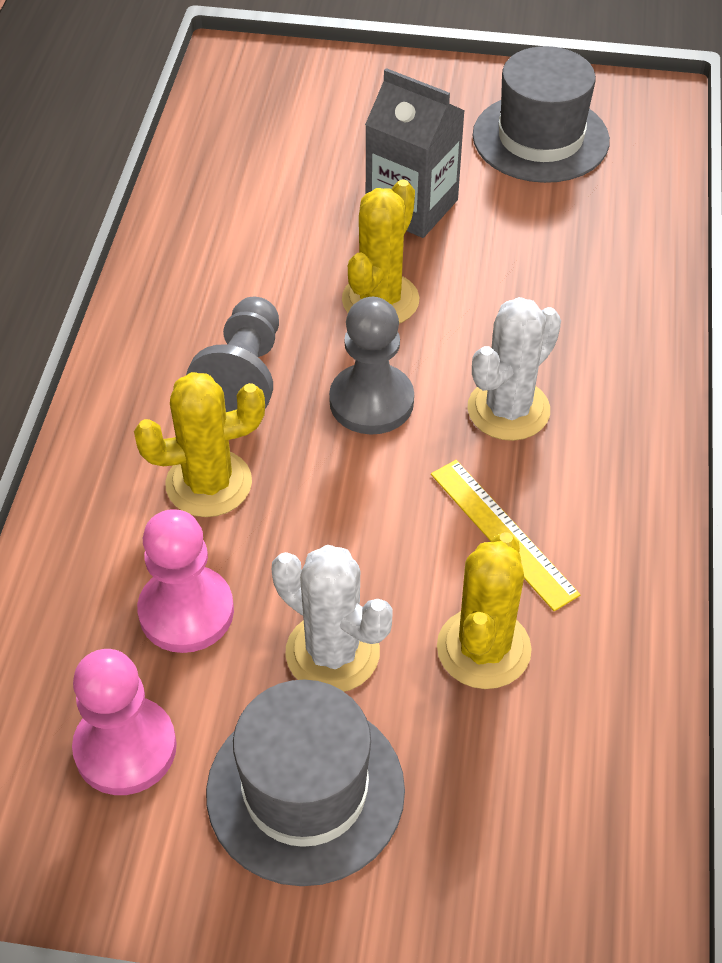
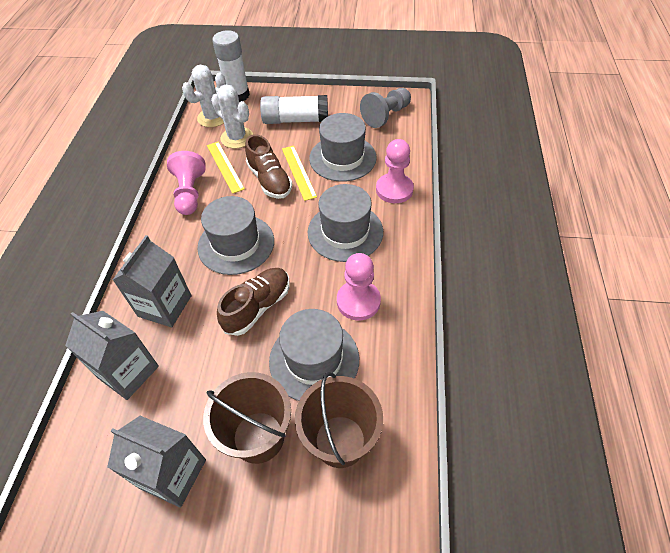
brown bucket: none = 0 -> [203,372,291,464] [295,372,383,468] = 2
brown shoe: none = 0 -> [217,268,290,336] [245,134,292,199] = 2
grey carton: [365,68,464,238] = 1 -> [65,311,159,400] [107,416,206,508] [113,235,192,327] = 3
grey hat: [206,680,405,886] [473,46,610,183] = 2 -> [197,196,274,275] [269,309,359,401] [308,184,383,262] [309,113,377,182] = 4
grey pawn: [186,297,279,412] [329,297,414,435] = 2 -> [360,88,411,128] = 1
pink pawn: [72,649,177,795] [137,509,234,653] = 2 -> [167,151,205,215] [337,253,381,321] [376,139,414,203] = 3
white glue stick: none = 0 -> [212,30,250,102] [260,95,328,124] = 2
yellow cactus: [134,372,265,517] [342,179,419,324] [437,532,532,689] = 3 -> none = 0
yellow ruler: [431,460,581,611] = 1 -> [207,142,245,194] [282,146,317,201] = 2

